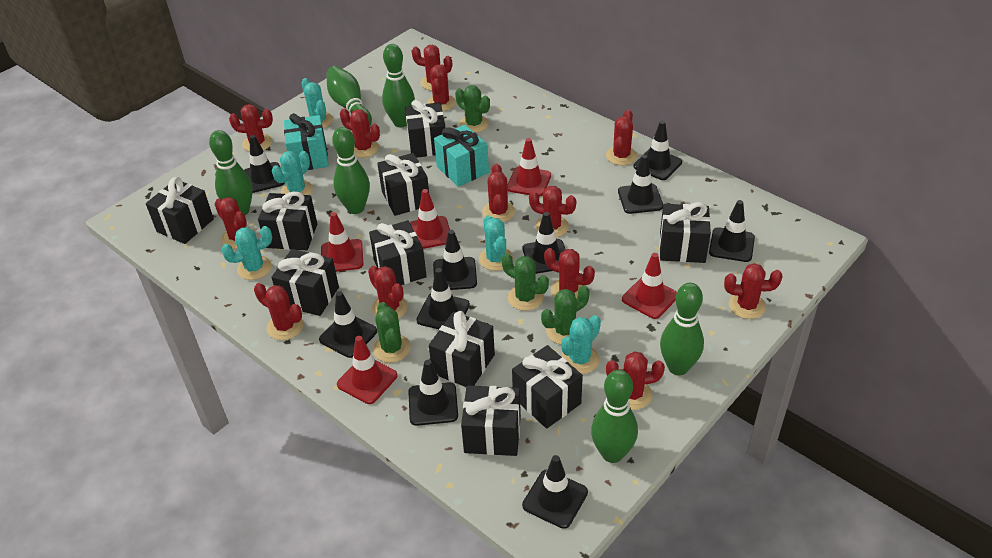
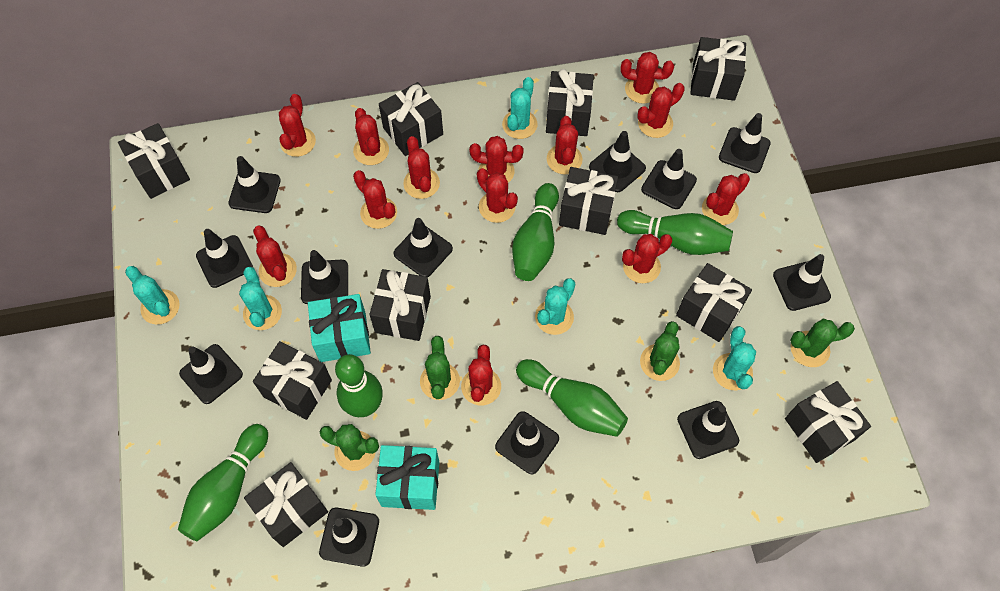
black traffic cone: [244,135,285,193] [319,291,377,358] [408,360,458,426] [416,268,470,329] [433,230,477,290] [522,212,566,274] [522,455,588,529] [618,155,663,214] [634,121,682,180] [709,200,755,262] = 10 -> [179,344,243,404] [196,229,253,288] [228,156,281,213] [301,250,348,304] [319,508,379,567] [394,218,453,277] [495,411,559,474] [589,131,646,192] [641,149,697,209] [677,401,739,459] [719,113,771,173] [773,254,831,311] = 12
green bowling pin: [209,130,253,215] [326,66,372,126] [332,127,370,214] [382,44,415,127] [591,370,638,463] [660,283,704,375] = 6 -> [178,424,268,541] [335,354,383,417] [512,183,559,281] [516,359,628,437] [617,210,733,255] = 5
red traffic cone: [321,212,363,272] [337,336,397,404] [410,189,450,249] [507,138,551,197] [622,253,677,319] = 5 -> none = 0

